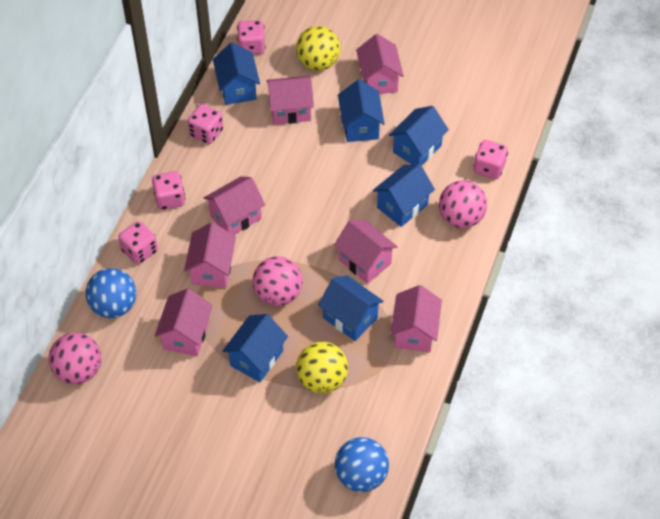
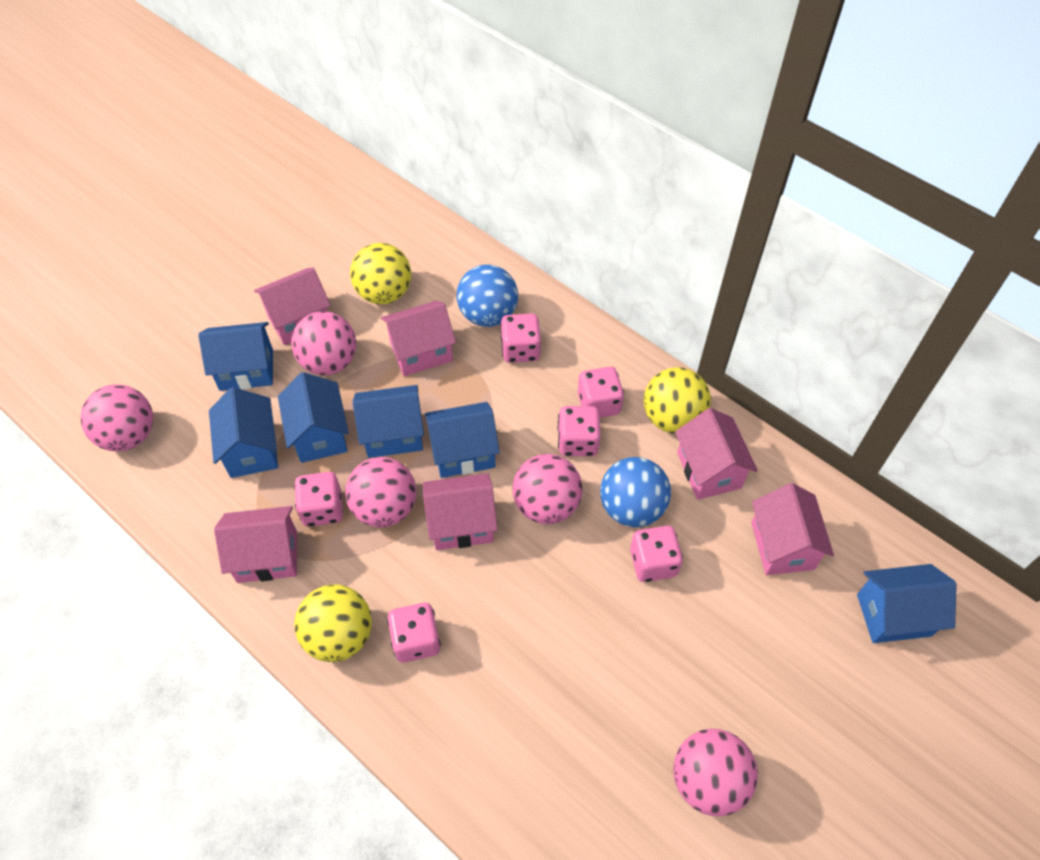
pink ball: [49,333,101,384] [253,256,302,306] [439,180,487,228] = 3 -> [81,384,153,451] [291,311,356,375] [345,457,416,527] [512,454,583,524] [673,729,758,816] = 5
pink dice: [118,221,158,264] [152,171,185,210] [188,104,223,144] [237,20,266,54] [473,140,508,179] = 5 -> [294,472,343,527] [387,603,441,662] [500,313,541,363] [558,406,601,456] [578,367,624,418] [630,526,683,582] = 6
pink house: [155,288,213,356] [184,222,236,288] [204,176,265,235] [267,76,314,125] [334,220,398,284] [356,34,404,94] [391,285,442,352] = 7 -> [214,506,297,583] [254,268,331,345] [381,301,456,376] [423,473,498,550] [675,408,758,500] [751,483,834,575] = 6
yellow ball: [296,26,340,71] [296,341,348,394] = 2 -> [294,584,372,662] [350,243,411,304] [644,367,711,433] = 3

